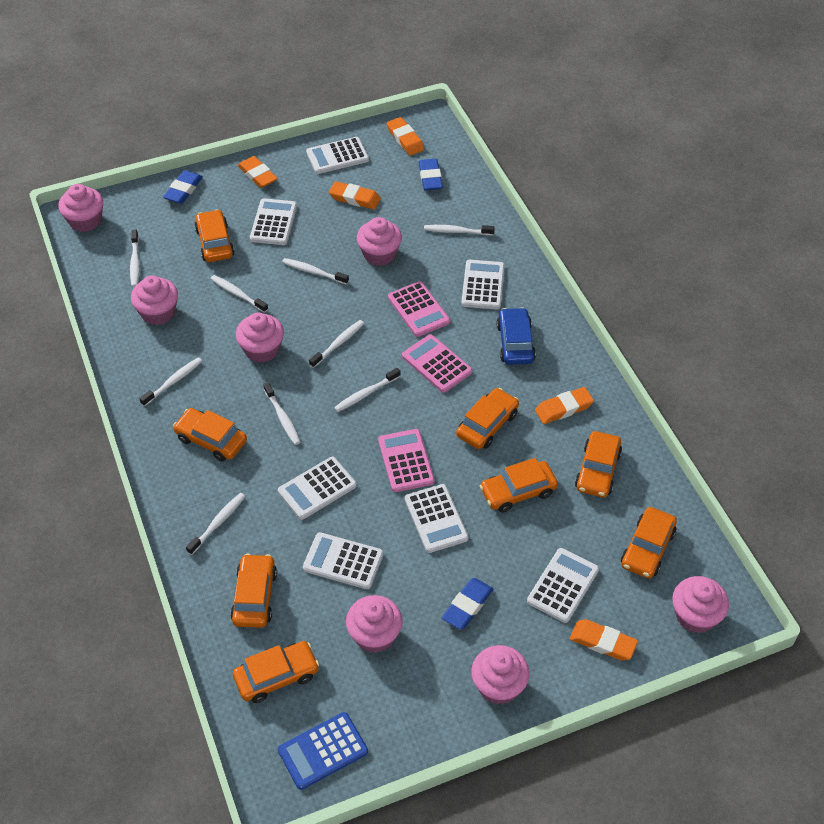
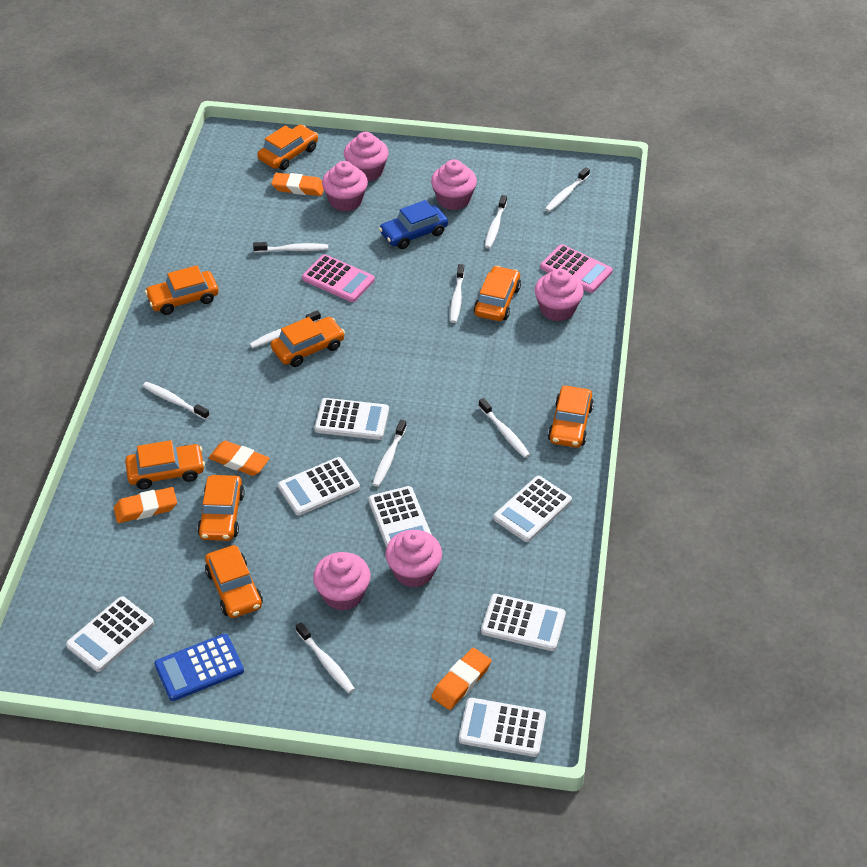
blue eraser: [163,170,203,204] [419,159,443,191] [442,578,493,630] = 3 -> none = 0
orange eraser: [238,156,278,188] [329,181,381,209] [387,117,424,156] [535,387,594,424] [570,619,638,661] = 5 -> [114,487,177,523] [209,441,270,476] [271,173,324,196] [432,648,491,710] = 4
pink calculator: [378,429,435,492] [388,281,450,337] [402,334,472,393] = 3 -> [302,255,375,302] [540,244,613,293] = 2
pink cupcake: [58,184,103,232] [131,276,178,325] [236,312,284,363] [346,595,403,653] [357,217,402,266] [471,645,530,704] [672,576,729,633] = 7 -> [313,552,371,611] [322,161,368,211] [344,132,389,181] [385,530,442,588] [431,159,477,210] [535,268,584,321] = 6

